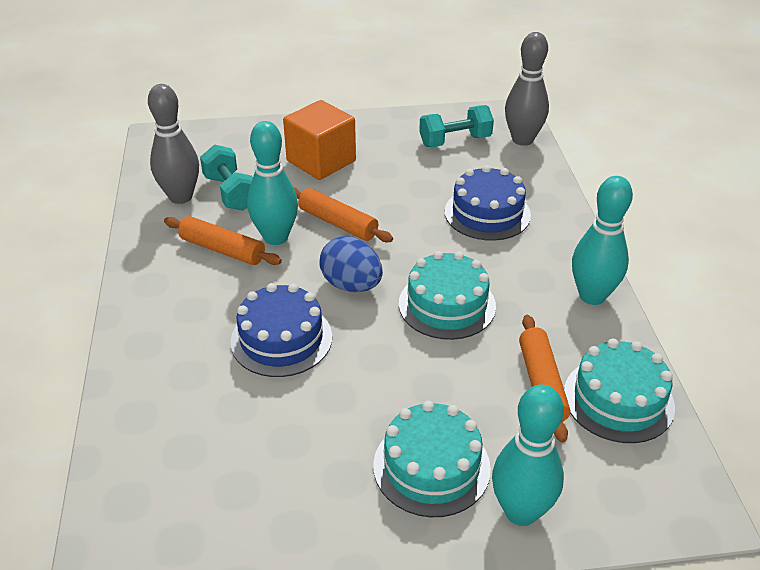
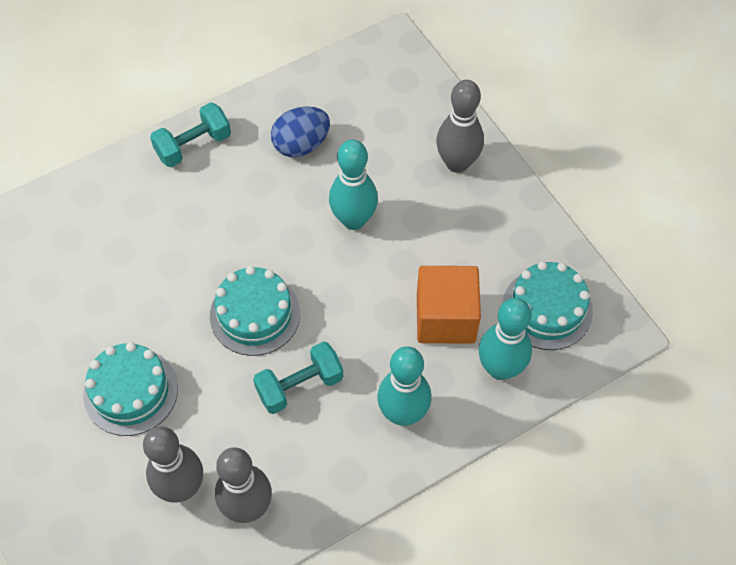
blue cake: [230,283,332,377] [445,165,531,241] = 2 -> none = 0
grey bowling pin: [148,84,199,204] [505,32,549,146] = 2 -> [143,426,203,503] [215,447,272,523] [436,80,484,173] = 3
orange rolling pin: [164,216,282,265] [293,187,393,242] [519,315,570,443] = 3 -> none = 0

